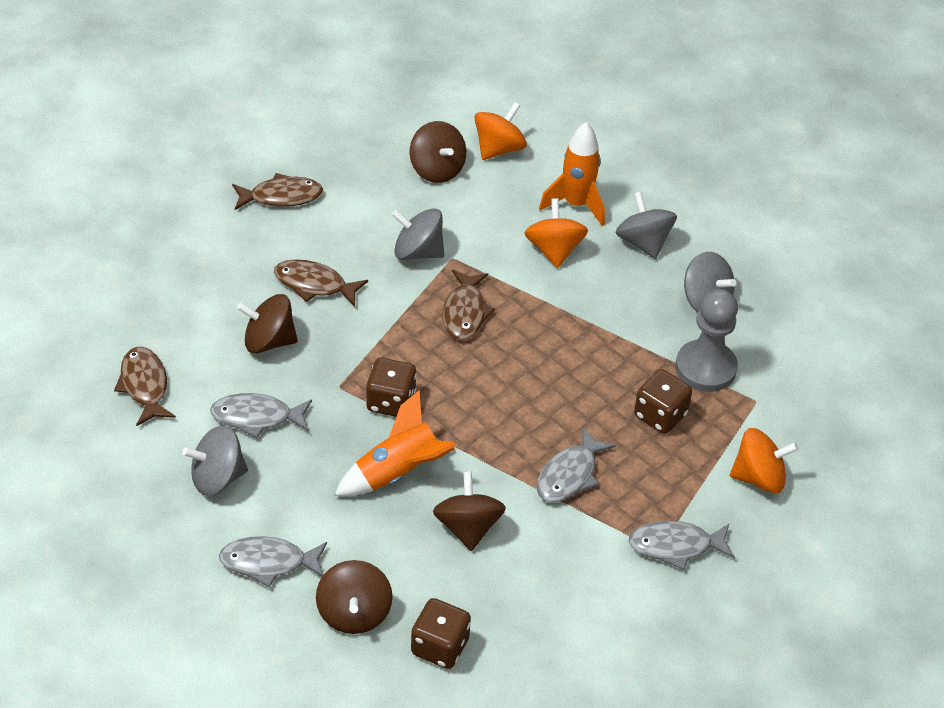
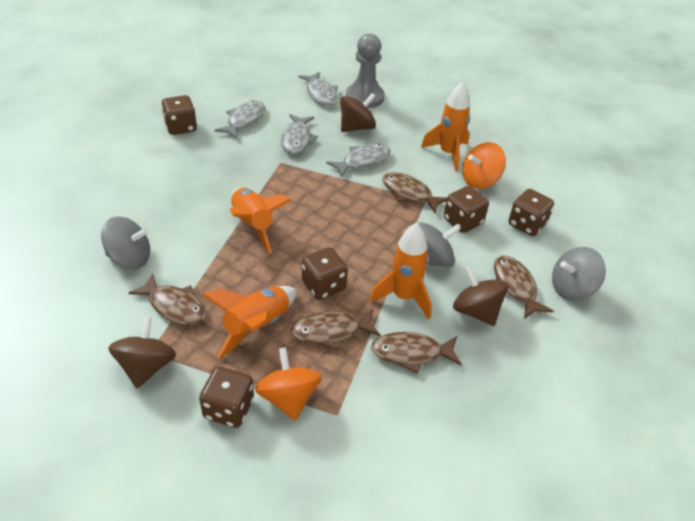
brown dice: [366,358,417,417] [411,598,471,669] [634,369,692,434] = 3 -> [161,95,197,135] [199,366,254,428] [302,247,348,300] [444,186,489,233] [508,189,554,236] = 5
brown fish: [114,347,176,426] [232,173,323,210] [274,259,368,307] [443,270,495,340] = 4 -> [129,273,207,326] [291,309,381,350] [371,332,462,374] [382,172,447,213] [494,256,553,319] = 5
brown spinning top: [237,294,298,353] [316,560,392,634] [410,121,466,183] [433,471,506,551] = 4 -> [108,317,176,388] [341,93,376,132] [453,267,508,326] = 3
grey spinning top: [182,426,248,496] [392,208,444,260] [616,192,677,259] [684,252,736,312] = 4 -> [101,217,150,269] [418,222,460,267] [552,247,606,301] = 3
orange rocket: [334,390,456,496] [539,122,605,226] = 2 -> [202,286,297,359] [230,187,292,254] [369,223,432,319] [421,82,470,172] = 4
orange spinning top: [474,102,527,160] [524,198,588,268] [730,428,799,494] = 3 -> [255,347,322,421] [462,142,506,189] = 2

